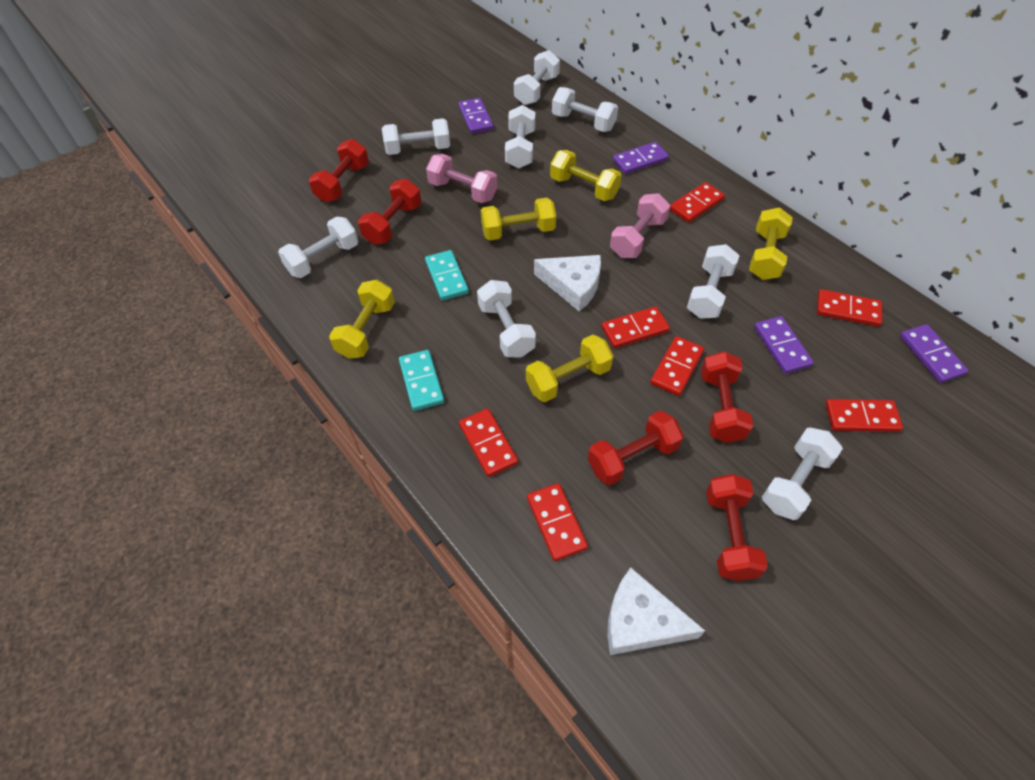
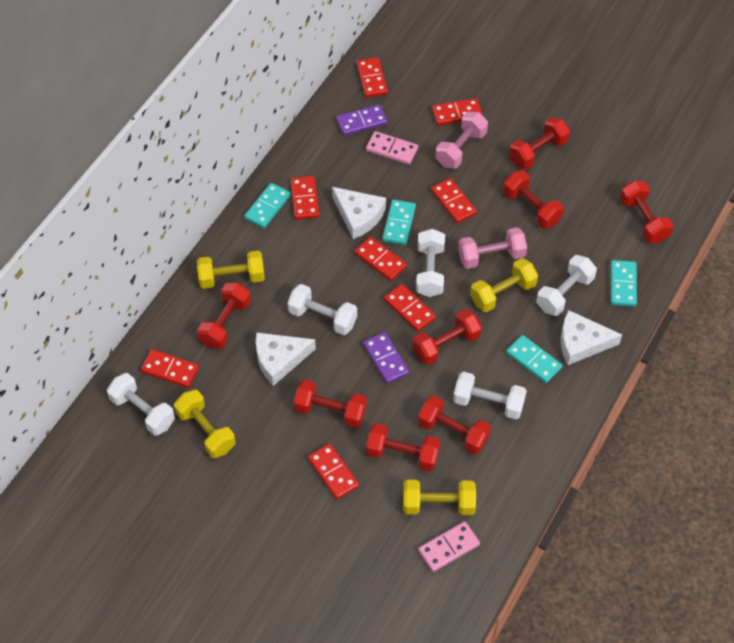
pink domino: none = 0 -> [366,131,418,165] [418,521,480,572] = 2
purple domino: [458,98,494,134] [613,142,669,174] [754,316,814,374] [900,324,969,383] = 4 -> [336,104,388,136] [363,332,409,384] = 2
red domino: [459,409,518,477] [527,483,588,561] [602,306,670,348] [650,336,704,396] [670,182,725,223] [817,289,882,327] [825,399,903,432] = 7 -> [141,349,199,388] [291,176,319,220] [308,444,359,499] [354,237,407,281] [357,57,388,98] [384,284,436,332] [431,178,477,223] [432,98,483,126] = 8
red dumbbell: [309,139,369,202] [358,179,421,244] [588,411,684,485] [701,351,753,443] [706,474,768,581] = 5 -> [197,282,251,349] [294,380,367,428] [366,423,440,471] [412,309,482,365] [418,396,491,454] [503,170,564,228] [509,117,570,169] [620,180,673,243] = 8
turquoise domino: [399,350,444,411] [425,250,469,301] = 2 -> [244,183,291,228] [382,200,416,245] [506,335,562,383] [611,260,637,306] = 4
white cheese: [534,255,601,312] [608,567,705,655] = 2 -> [256,332,316,386] [332,187,386,239] [561,310,622,365] = 3
white dumbbell: [278,216,358,278] [382,118,450,155] [477,280,536,358] [505,105,535,168] [514,50,560,105] [552,87,618,132] [687,244,740,319] [762,428,843,520] = 8 -> [107,373,175,436] [287,284,357,335] [416,229,445,297] [453,372,527,419] [536,255,597,316] = 5
yellow dumbbell: [329,280,395,359] [481,198,556,241] [526,335,613,402] [550,150,622,201] [749,207,793,280] = 5 -> [174,390,235,458] [197,251,265,289] [403,480,476,515] [470,258,538,312] = 4

